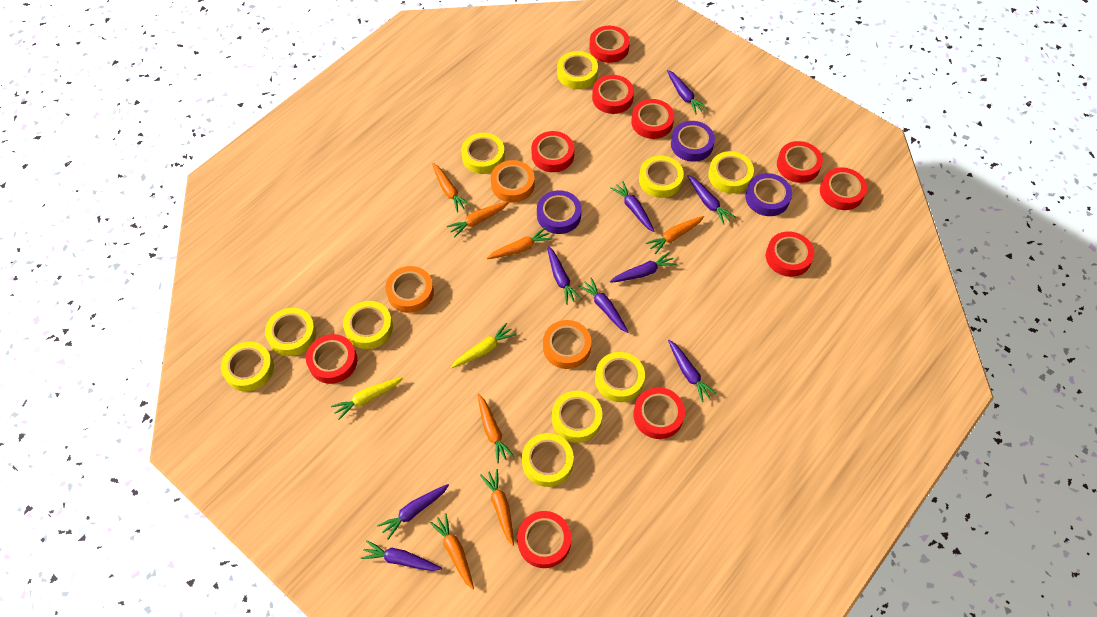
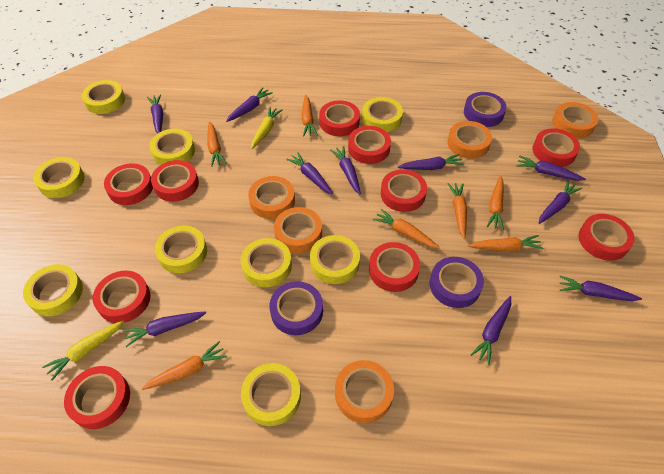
orange tape: [385,266,434,313] [491,160,535,203] [543,320,591,369] = 3 -> [248,176,295,219] [274,207,322,253] [335,360,394,423] [447,121,492,159] [552,102,598,138] = 5
purple carrot: [361,540,442,571] [377,484,449,540] [547,246,581,305] [579,278,628,333] [610,252,677,283] [611,181,655,232] [667,70,708,114] [668,340,717,402] [688,175,735,225] = 9 -> [123,311,206,347] [147,94,163,134] [226,87,273,122] [286,152,333,195] [330,146,361,194] [398,154,464,170] [471,296,511,365] [516,156,586,181] [538,180,582,224] [559,276,642,301] = 10
yellow tape: [221,342,274,392] [265,308,316,356] [343,301,393,349] [461,133,505,174] [522,433,574,487] [552,391,602,443] [557,51,598,89] [595,352,645,402] [639,156,684,198] [708,151,754,193] = 10 -> [23,264,83,316] [33,157,85,198] [81,80,125,114] [149,129,195,165] [155,225,207,273] [241,238,292,287] [241,363,301,426] [310,235,360,284] [362,97,403,132] = 9

